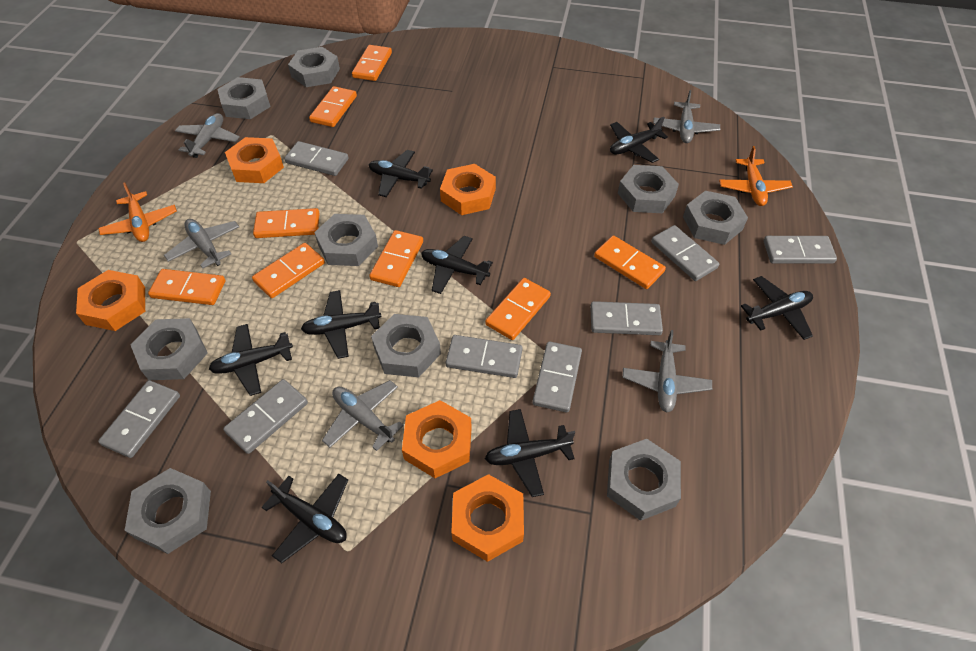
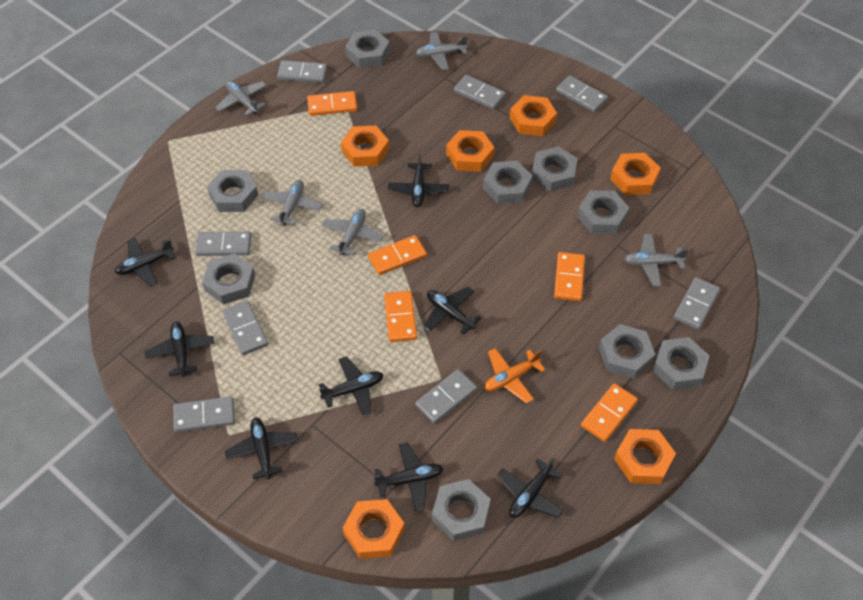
orange domino: [148,269,226,305] [252,243,325,298] [253,208,320,238] [309,86,357,127] [352,45,392,81] [369,230,423,287] [485,278,551,340] [594,235,666,289] = 8 -> [307,91,357,116] [368,235,427,275] [384,291,417,342] [554,252,585,301] [581,383,638,442] = 5
orange nut: [76,270,145,331] [225,137,284,183] [402,400,472,478] [440,164,496,215] [451,474,524,562] = 5 -> [341,126,389,167] [343,499,405,559] [446,130,494,172] [510,95,557,136] [610,153,661,195] [614,429,676,484] = 6
orange plane: [98,183,177,242] [719,146,793,206] = 2 -> [485,348,545,403] = 1

